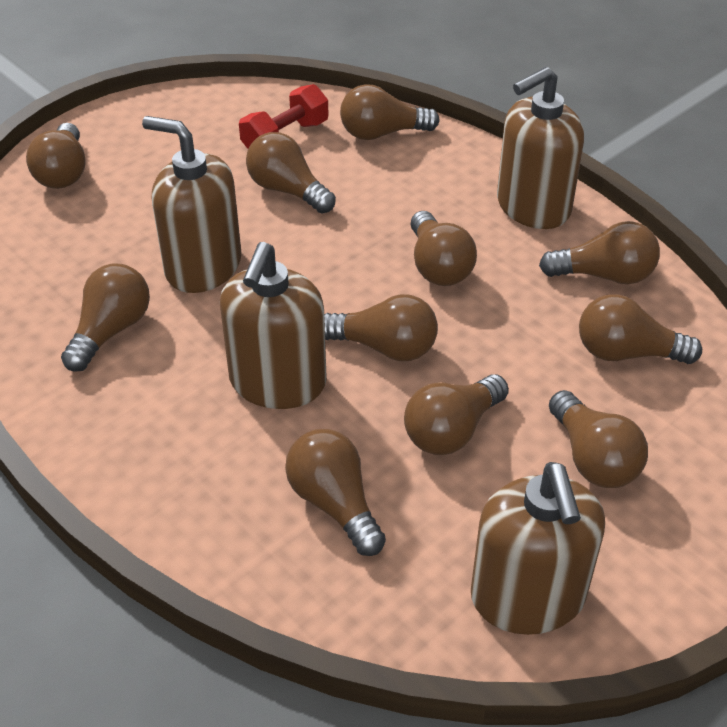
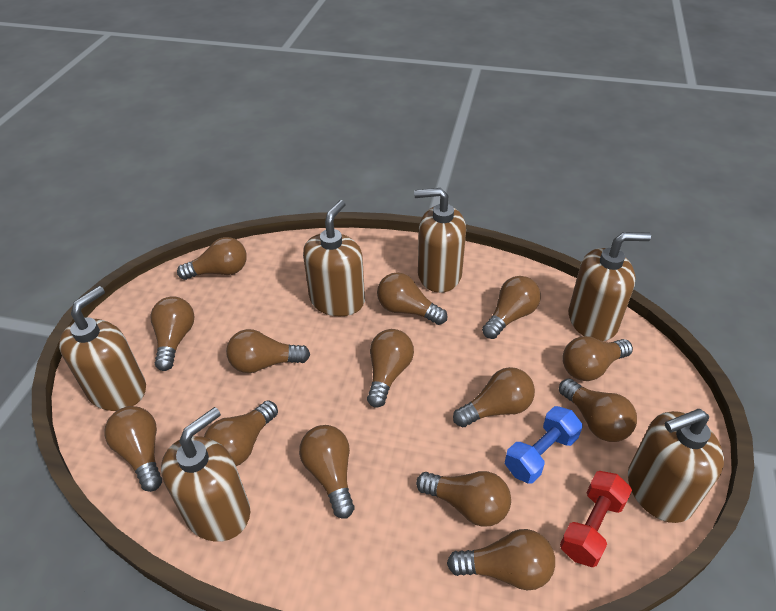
blue dumbbell: none = 0 -> [505,406,583,484] = 1
brown light bulb: [26,123,86,189] [61,264,150,372] [246,132,336,213] [285,429,386,556] [324,294,438,361] [340,84,440,140] [404,375,509,455] [410,211,477,286] [539,221,660,284] [549,390,648,488] [579,294,702,364] = 11 -> [104,406,162,492] [151,296,194,371] [177,237,247,280] [204,401,278,466] [226,329,310,373] [299,425,354,519] [367,329,414,408] [377,272,447,325] [416,471,511,527] [447,529,555,590] [453,367,535,427] [482,276,541,339] [559,378,637,442] [563,336,633,381] = 14
brown soap dispenser: [142,116,241,293] [220,242,327,409] [471,462,605,635] [497,67,584,229] = 4 -> [59,286,146,411] [161,407,250,542] [303,200,365,316] [414,188,466,293] [569,232,651,341] [628,409,724,523] = 6

